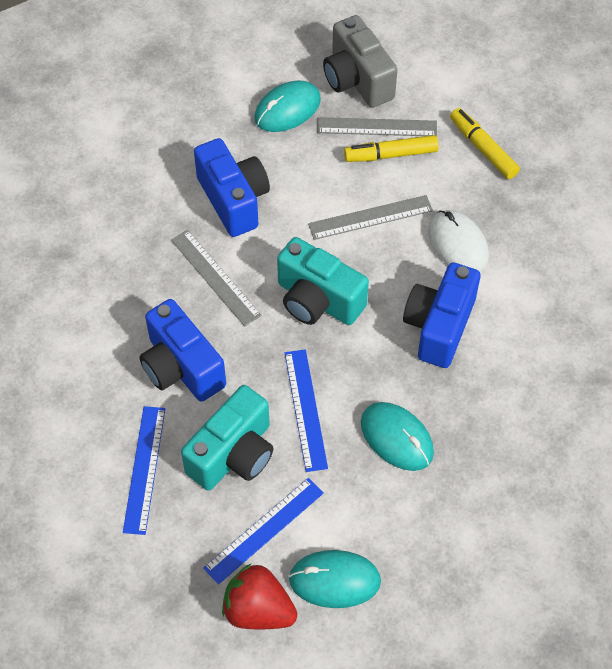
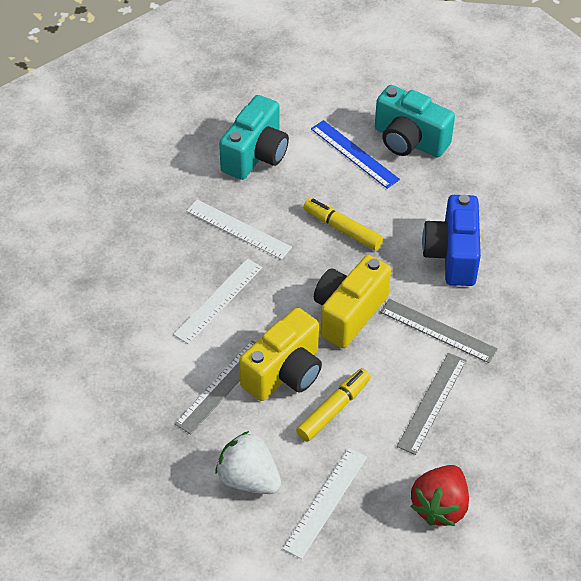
blue camera: [139,299,226,402] [194,138,270,237] [403,262,480,368] = 3 -> [422,195,481,286] = 1
blue ruler: [123,406,165,535] [203,478,324,584] [285,349,328,472] = 3 -> [311,120,400,189] = 1
grey camera: [323,15,397,108] = 1 -> none = 0
turquoise mouse: [254,81,321,132] [289,550,381,608] [361,402,434,471] = 3 -> none = 0
white mouse: [428,210,489,273] = 1 -> none = 0
white ruler: none = 0 -> [173,258,262,344] [186,200,292,260] [283,448,367,559] = 3
white strawberry: none = 0 -> [216,431,281,494] = 1
yellow camera: none = 0 -> [239,308,322,401] [314,255,391,348] = 2

